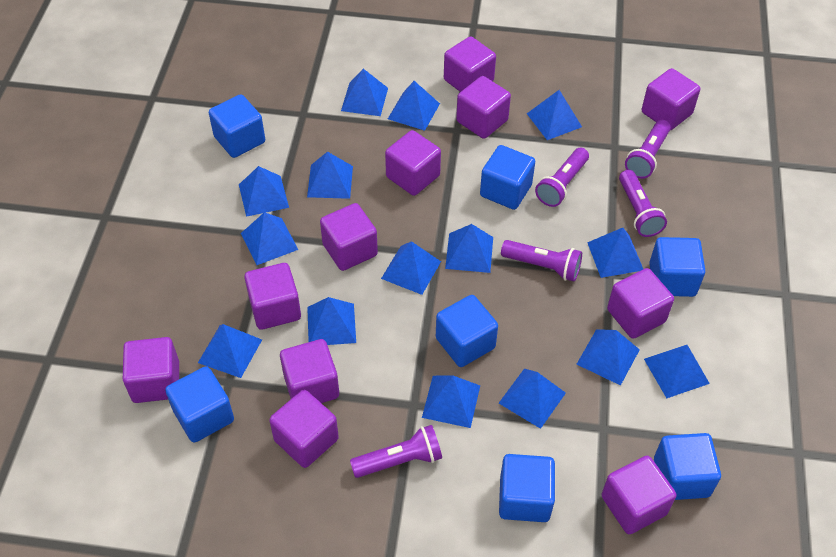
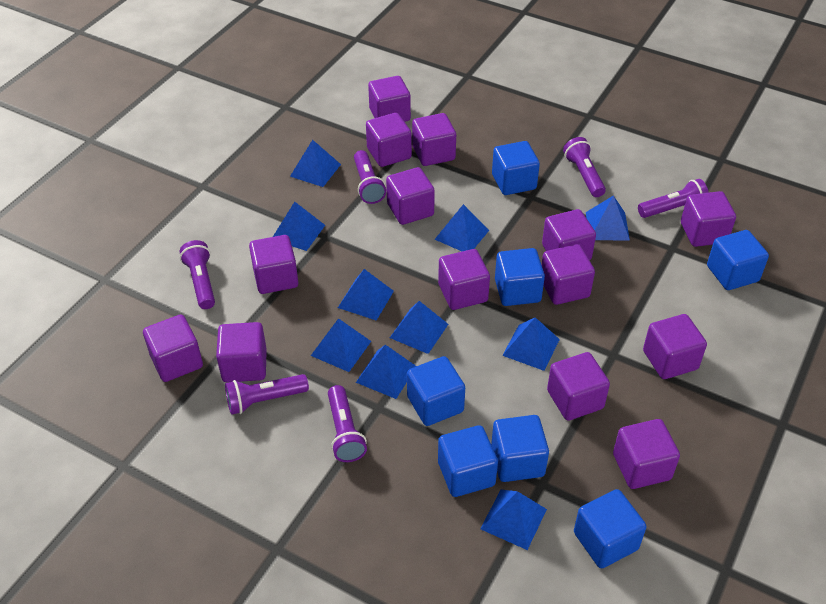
blue pyramid: [198,324,262,378] [239,166,289,217] [241,212,298,265] [307,151,353,199] [307,297,356,345] [341,69,388,116] [381,241,441,295] [388,81,440,131] [422,376,480,428] [445,224,493,273] [499,368,566,429] [527,90,582,140] [577,329,640,386] [587,228,643,278] [644,345,710,398] = 15 -> [273,202,325,251] [290,140,341,187] [311,318,371,372] [338,269,394,321] [356,345,416,399] [390,301,448,354] [434,204,489,251] [480,489,547,550] [502,317,560,371] [586,195,630,241] = 10
purple cube: [123,337,179,403] [244,263,301,330] [269,390,339,468] [280,339,339,403] [320,203,378,271] [385,130,441,196] [444,36,496,92] [456,76,511,139] [601,456,676,534] [607,268,674,339] [642,68,700,130] = 11 -> [143,315,203,382] [216,322,267,382] [249,235,298,294] [366,113,412,167] [368,76,411,122] [386,167,435,225] [412,113,456,166] [438,249,490,310] [542,209,596,260] [542,244,595,305] [547,352,610,421] [613,419,680,489] [643,314,707,379] [681,191,736,247] = 14
purple flashlight: [350,425,442,478] [501,240,582,281] [535,148,589,207] [619,170,667,237] [625,120,671,179] = 5 -> [180,240,215,309] [225,374,309,415] [328,385,367,462] [354,150,386,204] [563,137,606,197] [638,179,709,218] = 6

